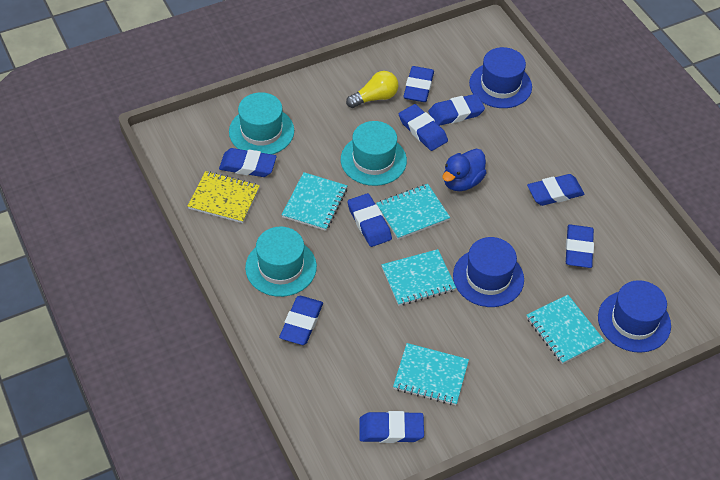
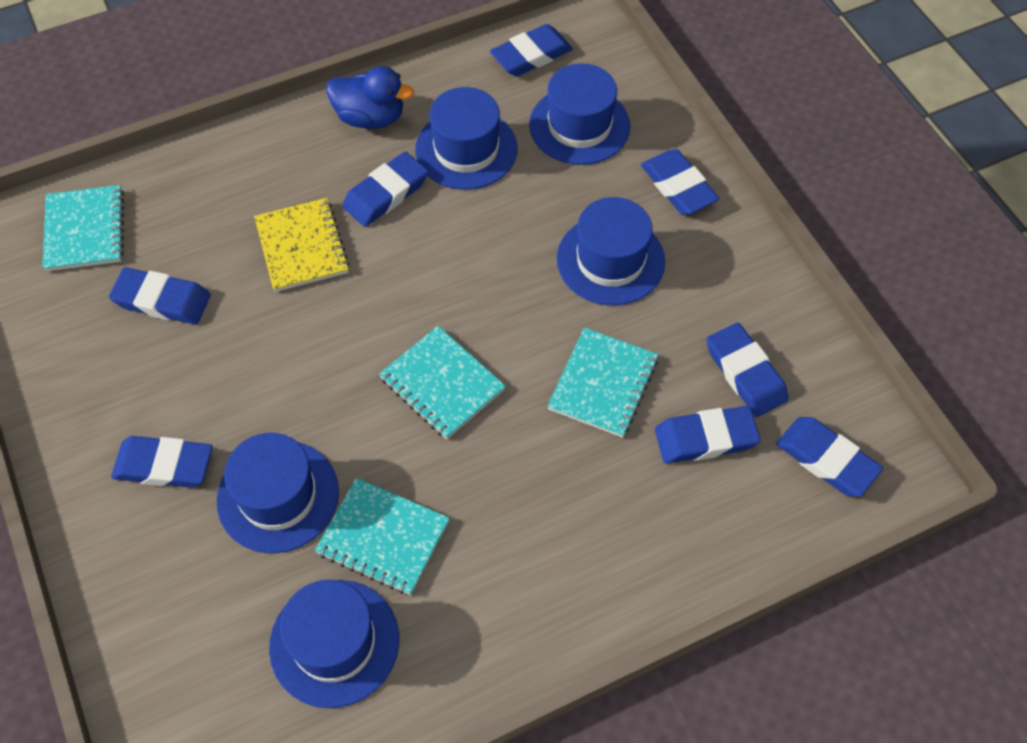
blue eraser: [219,148,277,177] [279,296,323,345] [348,193,392,247] [359,411,424,443] [399,104,448,151] [403,66,434,102] [428,94,485,126] [527,174,585,206] [566,225,594,268] = 9 -> [109,267,211,325] [111,436,213,488] [342,152,428,227] [490,24,573,77] [641,149,719,215] [655,406,760,464] [706,323,789,417] [776,417,883,497] = 8
blue hat: [453,237,524,307] [469,47,532,108] [598,280,671,353] = 3 -> [217,433,339,553] [269,580,399,708] [415,87,517,190] [529,63,630,165] [557,197,665,305] = 5
turquoise hat: [229,92,294,154] [245,227,317,297] [341,121,407,186] = 3 -> none = 0
turquoise notebook: [282,172,347,231] [376,184,450,240] [381,249,456,306] [393,343,469,405] [526,295,605,364] = 5 -> [42,185,124,271] [315,478,450,595] [379,326,506,439] [547,327,658,438] = 4
yellow light bulb: [346,71,398,108] = 1 -> none = 0

